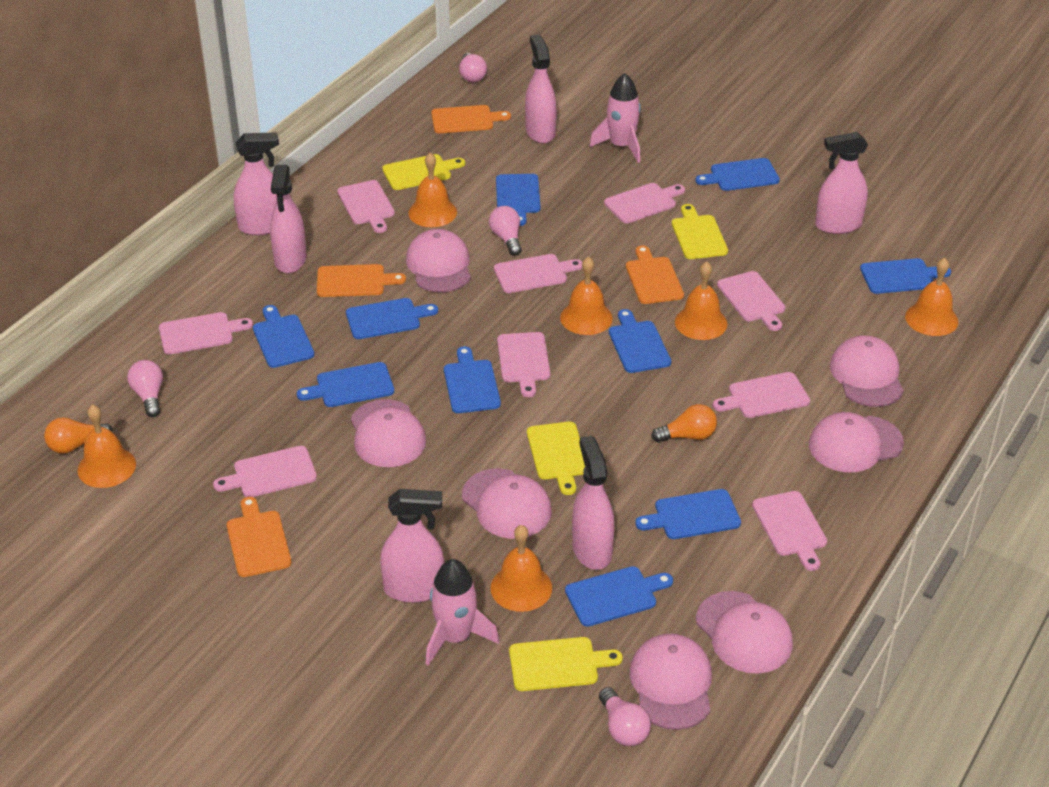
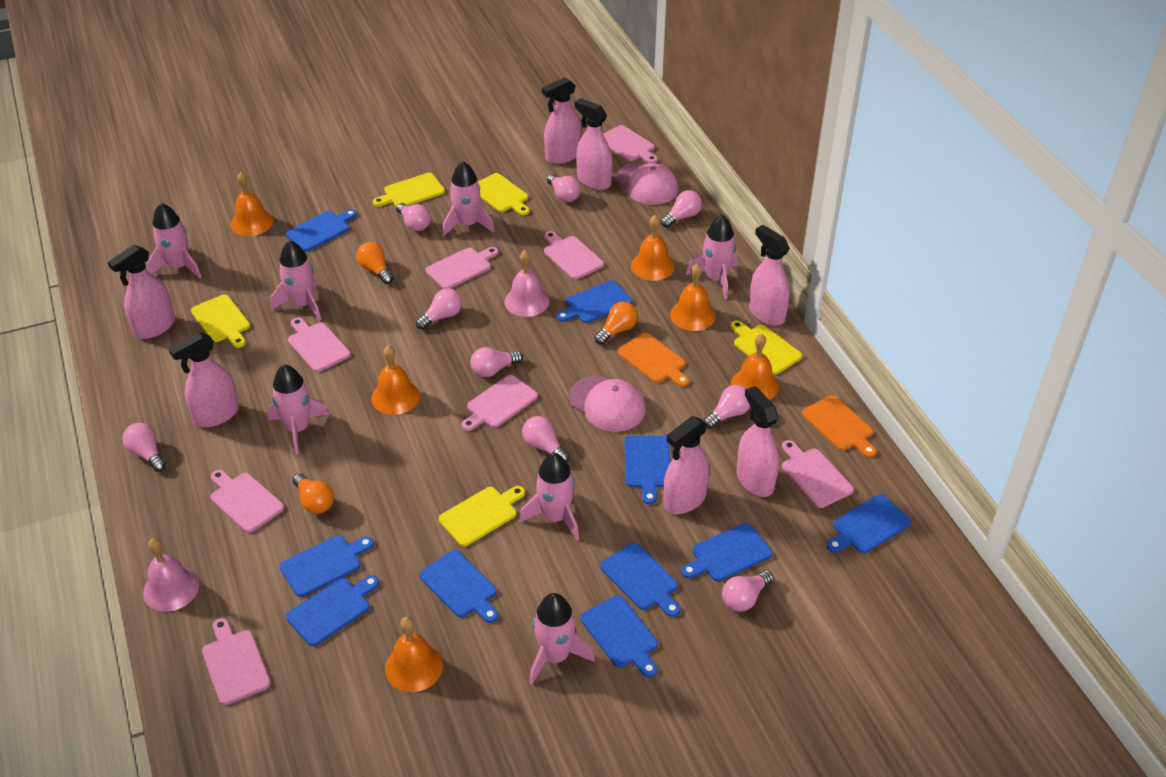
orange cutting board: [227,497,291,577] [317,264,406,297] [431,105,511,133] [626,246,684,304] = 4 -> [618,333,689,387] [802,395,876,457] = 2
orange light bulb: [44,417,113,454] [651,404,717,443] = 2 -> [293,474,334,514] [356,242,393,284] [594,302,638,345] = 3
pink bell: none = 0 -> [143,538,199,612] [504,250,550,317] = 2
pink cap: [351,399,426,467] [406,229,471,293] [462,469,552,539] [630,634,712,730] [696,591,793,674] [809,412,904,473] [830,335,904,407] = 7 -> [568,376,646,432] [616,163,678,205] = 2
pink cutting board: [159,312,253,355] [213,446,317,497] [338,180,395,233] [494,254,582,293] [497,332,550,397] [604,183,685,223] [713,372,810,418] [717,271,785,331] [752,491,827,571] = 9 -> [202,618,271,705] [210,470,284,533] [288,318,351,372] [426,247,498,289] [462,375,538,431] [544,231,604,279] [603,125,658,163] [782,440,854,508] = 8
pink light bulb: [127,360,163,417] [459,53,487,82] [489,206,522,256] [599,687,651,746] = 4 -> [122,423,166,472] [396,203,431,231] [416,288,462,330] [471,347,523,377] [522,416,569,462] [547,174,581,202] [661,190,702,228] [703,385,750,429] [722,570,773,612] = 9
pink rocket: [426,559,499,666] [589,73,641,163] = 2 -> [147,203,202,279] [268,364,329,455] [270,240,321,321] [442,161,495,236] [519,453,579,540] [529,593,595,685] [686,215,737,299] = 7
pink spray bottle: [234,132,279,235] [270,165,307,274] [380,489,444,603] [525,34,557,144] [572,436,615,570] [815,132,868,234] = 6 -> [108,245,175,339] [168,332,239,428] [542,77,582,164] [575,98,613,190] [663,416,709,514] [737,386,779,497] [749,225,790,326] = 7
yellow cutting board: [382,154,465,190] [509,637,622,691] [527,422,585,495] [672,204,728,259] = 4 -> [191,294,250,348] [373,173,445,206] [439,486,525,546] [478,173,530,215] [730,321,802,374] = 5

